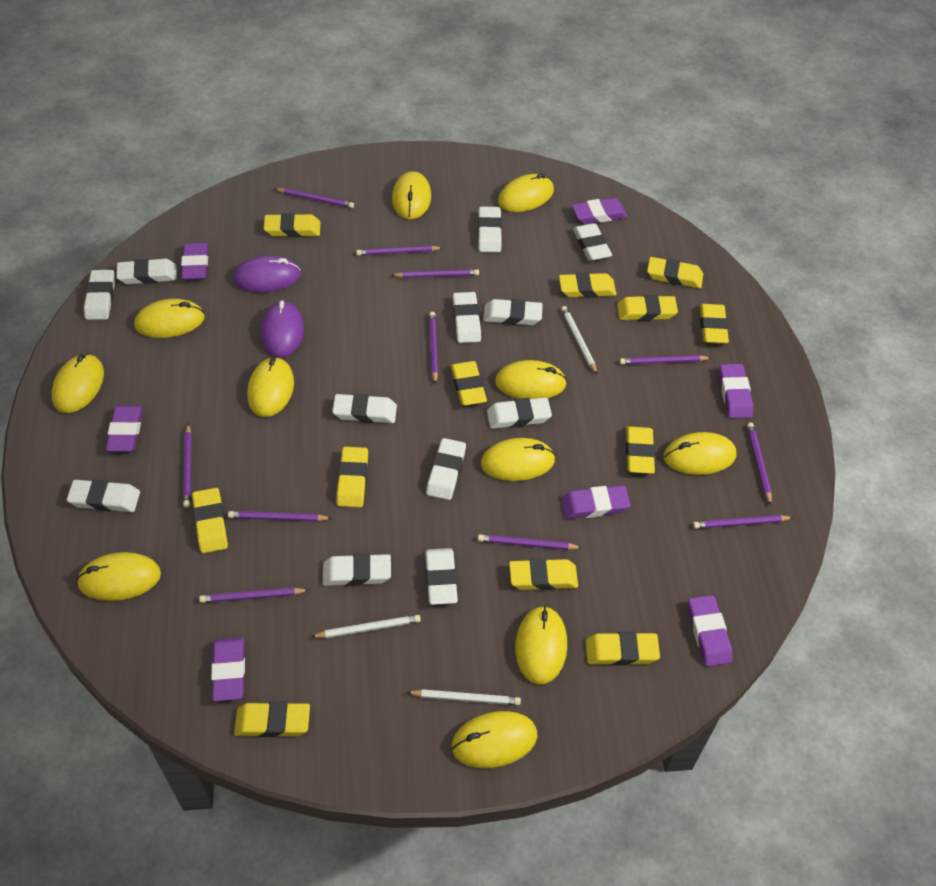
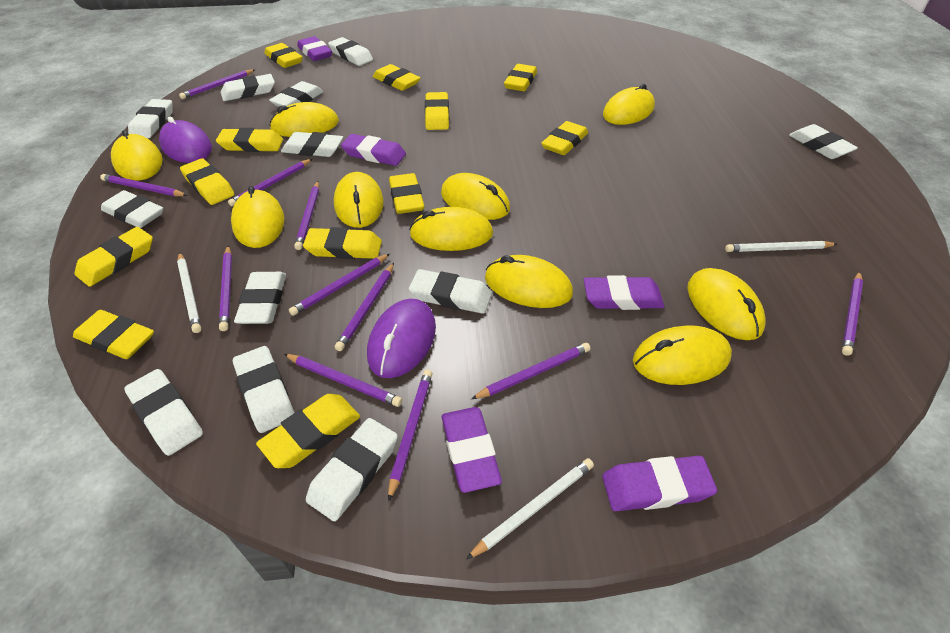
purple eraser: [106,406,143,452] [181,242,208,280] [211,637,245,701] [561,486,630,519] [572,198,627,224] [688,595,732,667] [719,364,753,418] = 7 -> [297,36,332,61] [341,134,406,166] [442,407,502,493] [584,275,665,310] [602,456,717,511] = 5
yellow mouse: [52,353,104,413] [76,552,161,601] [134,299,205,338] [247,357,294,417] [392,171,431,220] [451,711,538,768] [481,438,555,481] [495,360,567,399] [498,173,554,212] [515,606,567,685] [664,432,736,475] = 11 -> [111,130,163,181] [231,186,284,248] [269,102,339,137] [334,172,383,228] [409,207,493,251] [441,173,510,220] [485,255,573,308] [603,84,655,125] [633,325,732,385] [687,268,766,340] = 10

